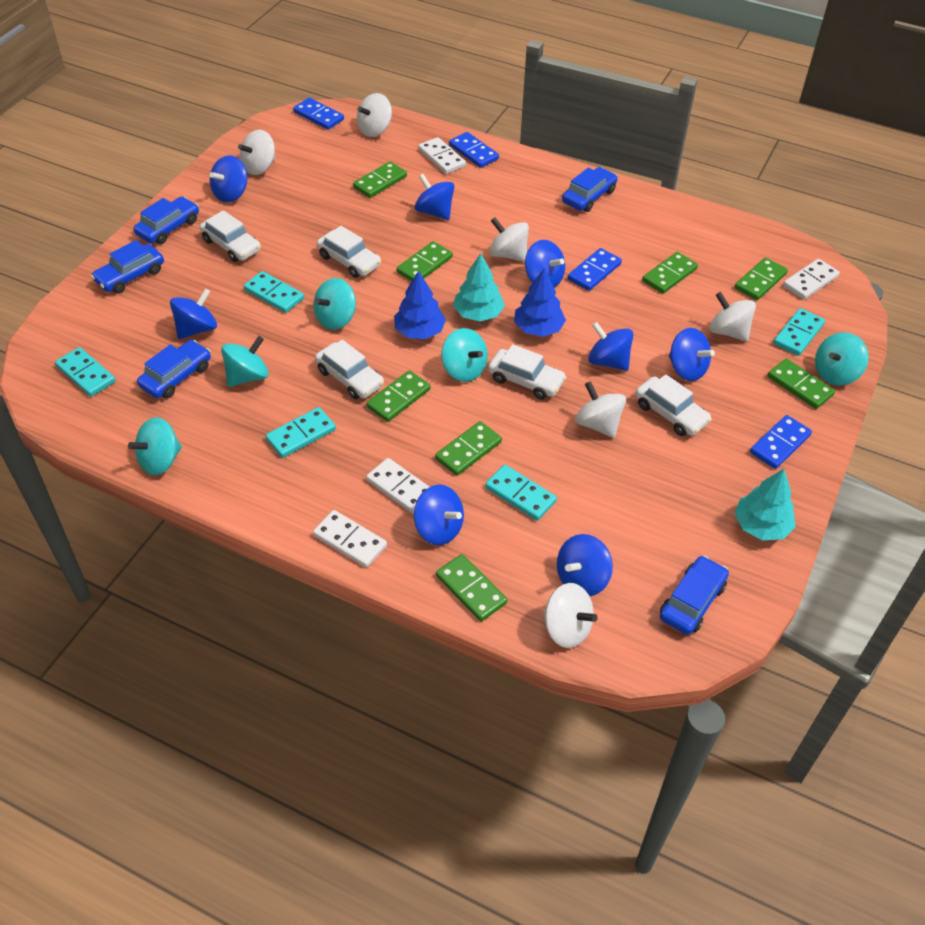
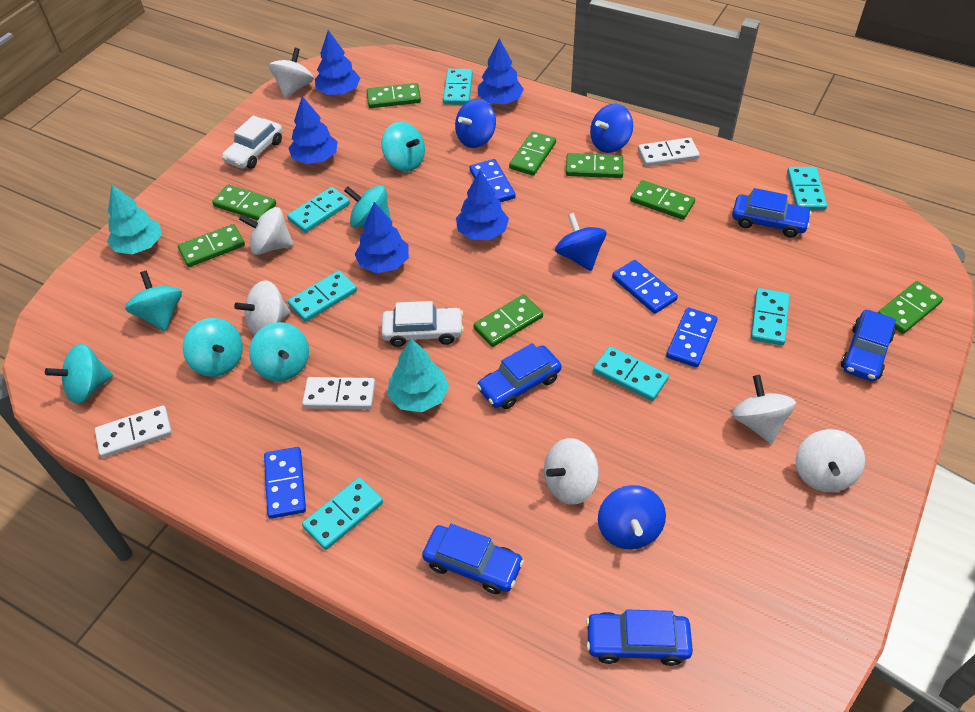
blue spinning top: [170,288,217,339] [210,155,247,202] [414,485,464,545] [415,174,455,220] [525,240,565,287] [557,534,613,596] [588,322,634,371] [669,328,715,381] = 8 -> [455,99,496,148] [555,213,606,271] [590,104,633,153] [598,485,666,550] = 4
blue tree: [394,271,446,339] [514,268,566,337] = 2 -> [288,96,338,164] [315,30,361,95] [355,202,409,273] [456,170,509,240] [478,38,524,104] = 5
turquoise domino: [55,347,116,397] [244,271,304,313] [266,407,336,458] [485,465,557,521] [773,308,825,356] = 5 -> [287,187,350,233] [288,270,357,322] [302,477,383,550] [443,69,473,105] [593,346,669,401] [751,288,790,345] [787,167,827,211] = 7
turquoise spinning top: [128,417,182,475] [221,336,269,387] [314,278,356,330] [441,328,488,382] [815,332,869,386] = 5 -> [45,344,113,404] [125,271,182,331] [183,318,243,377] [249,322,309,381] [344,185,391,228] [382,122,425,171] = 6
white car: [200,210,261,262] [315,340,384,399] [317,226,381,278] [488,344,566,400] [635,374,712,436] = 5 -> [222,115,283,169] [381,301,464,347] = 2
white domino: [313,510,387,568] [366,458,429,514] [418,137,466,174] [783,259,840,300] = 4 -> [95,405,172,458] [302,377,375,409] [638,137,700,167] = 3

